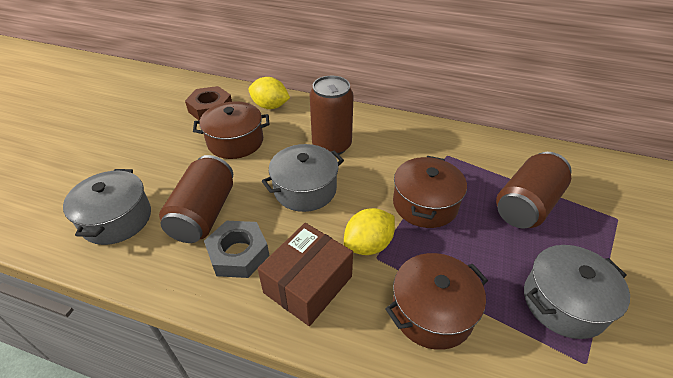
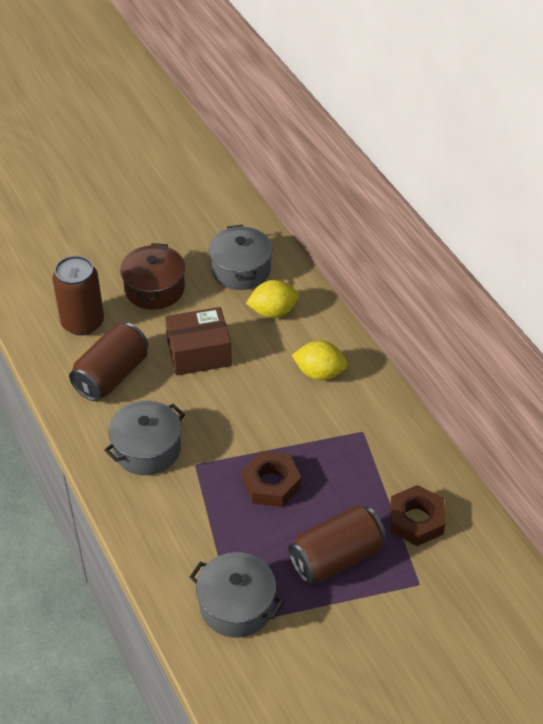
brown nut: [185,86,232,121] = 1 -> [242,451,301,507] [390,485,445,546] = 2
brown pot: [193,101,269,159] [385,253,488,350] [393,156,467,228] = 3 -> [120,243,185,310] = 1
grey nut: [204,221,269,278] = 1 -> none = 0

